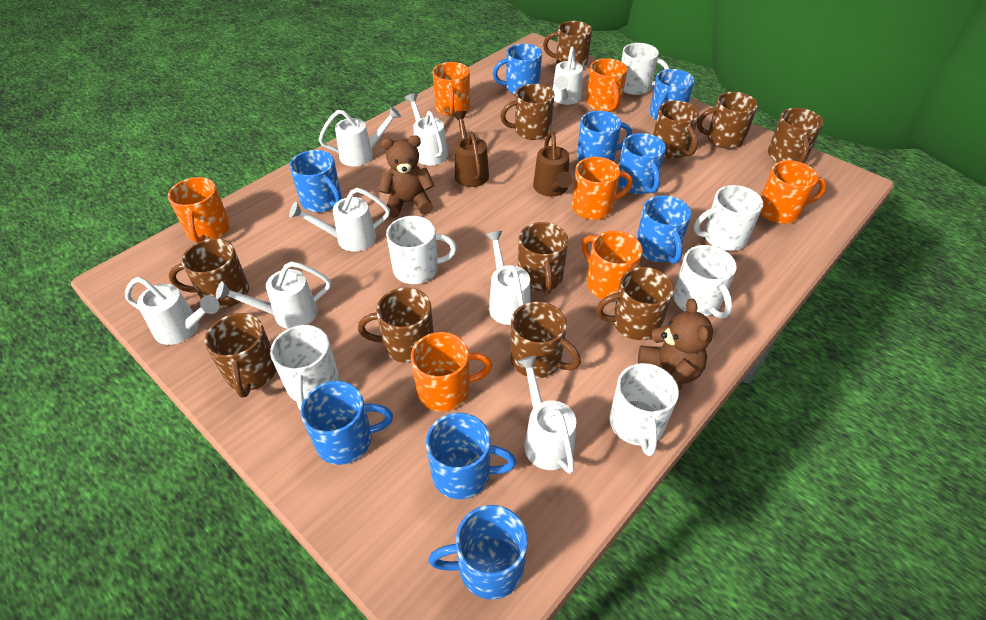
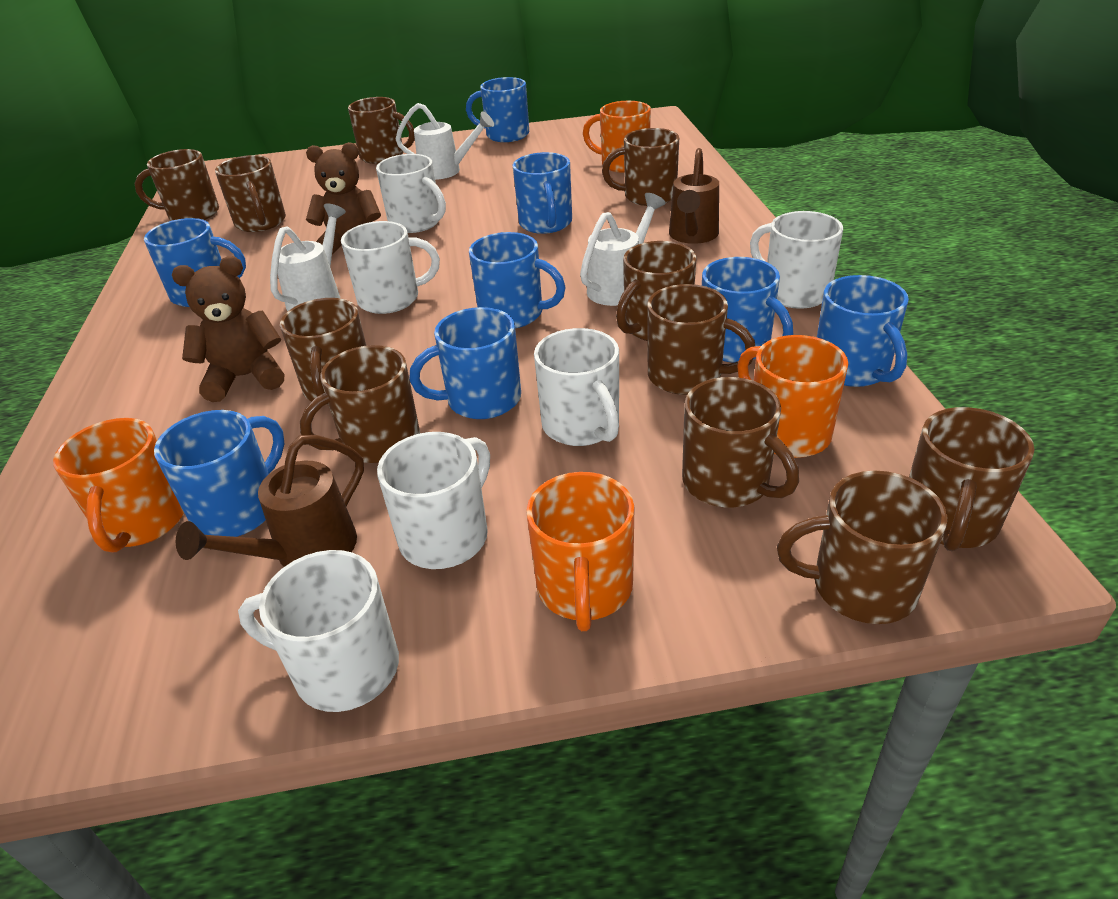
blue mug: [290,150,342,212] [300,381,393,465] [426,413,516,499] [428,505,528,599] [493,44,542,95] [577,111,632,162] [618,133,666,194] [637,195,691,264] [650,69,694,120] = 9 -> [144,218,246,307] [154,410,285,537] [409,307,521,419] [466,77,529,142] [469,232,566,328] [513,152,572,234] [702,257,793,363] [817,275,909,387] = 8
orange mug: [168,177,230,243] [411,332,492,411] [432,62,470,116] [572,157,633,220] [582,231,643,301] [587,58,627,112] [760,160,826,224] = 7 -> [53,418,184,553] [526,472,635,631] [583,101,651,173] [737,335,848,458] = 4
white watering can: [125,277,220,345] [216,261,331,329] [289,188,390,252] [319,106,401,166] [405,93,448,166] [485,231,531,325] [517,356,576,474] [552,47,583,105] = 8 -> [270,204,346,311] [396,103,494,180] [580,193,666,306] = 3

